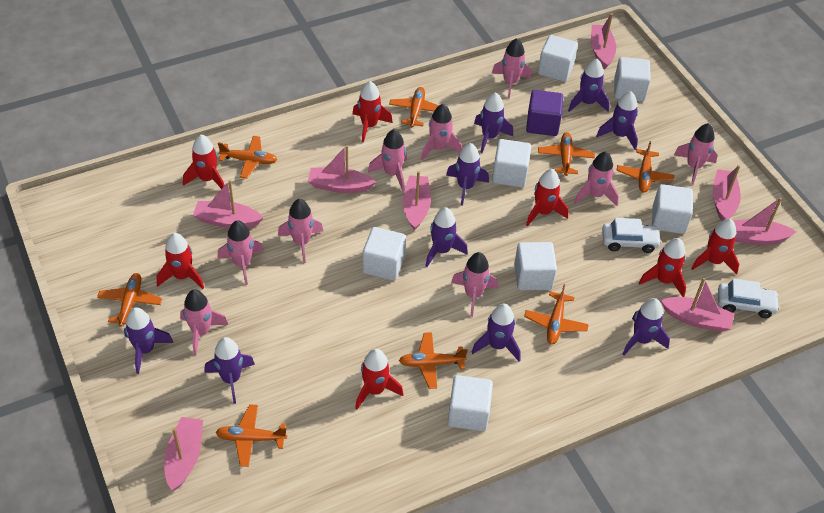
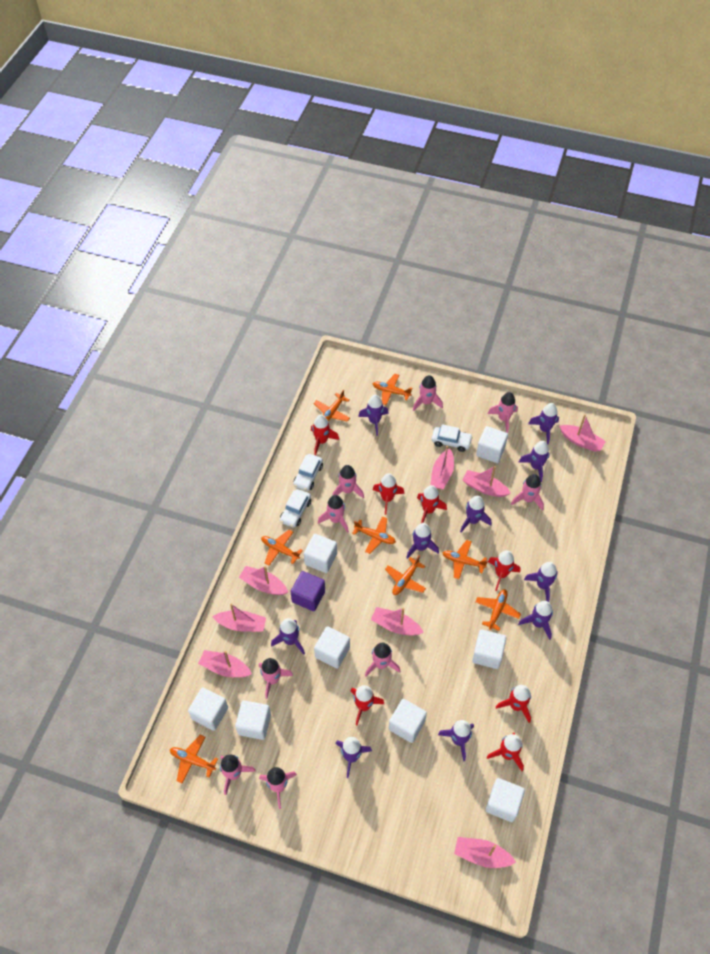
purple rocket: [124,307,173,374] [204,337,255,404] [426,207,468,267] [446,143,489,206] [472,304,521,361] [474,92,513,153] [568,59,610,112] [596,91,638,150] [623,298,670,355] = 9 -> [271,618,305,655] [335,737,372,778] [358,395,389,436] [406,523,439,559] [438,720,474,761] [460,496,491,533] [518,441,550,482] [518,601,553,640] [524,562,558,602] [528,403,559,444] = 10
white car: [602,218,662,253] [718,278,780,318] = 2 -> [280,489,311,527] [293,454,323,491] [432,424,473,452] = 3
white cube: [362,227,406,280] [448,375,493,431] [492,139,531,188] [514,242,557,290] [538,35,578,82] [614,57,651,101] [652,184,693,234] = 7 -> [188,687,228,731] [235,700,271,740] [304,534,337,573] [314,626,350,669] [389,699,427,743] [472,630,506,669] [476,426,508,463] [486,778,525,822] = 8

